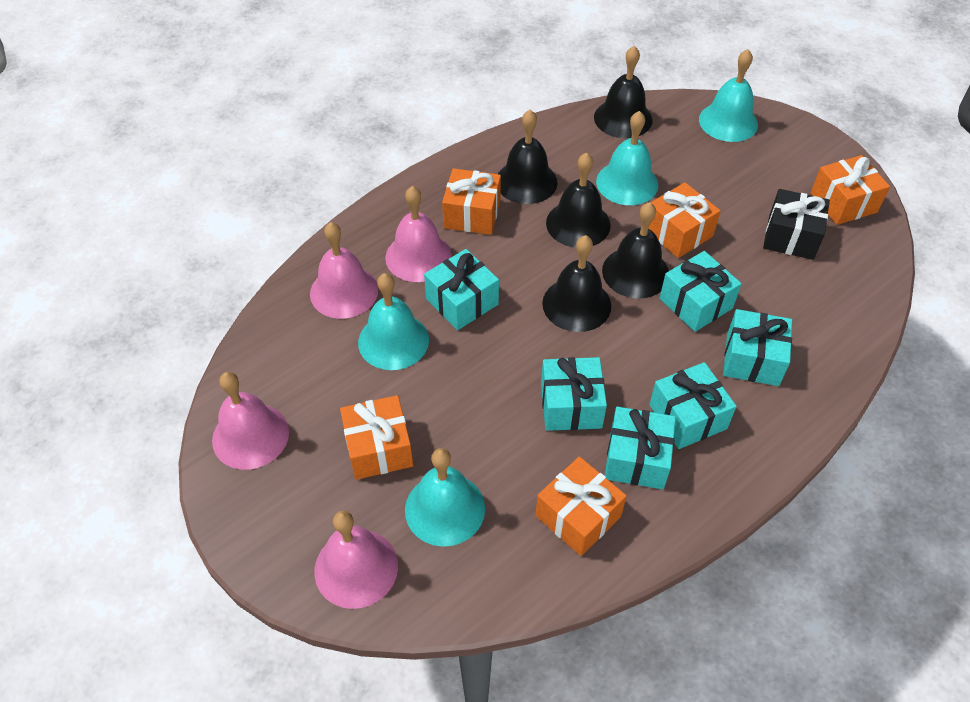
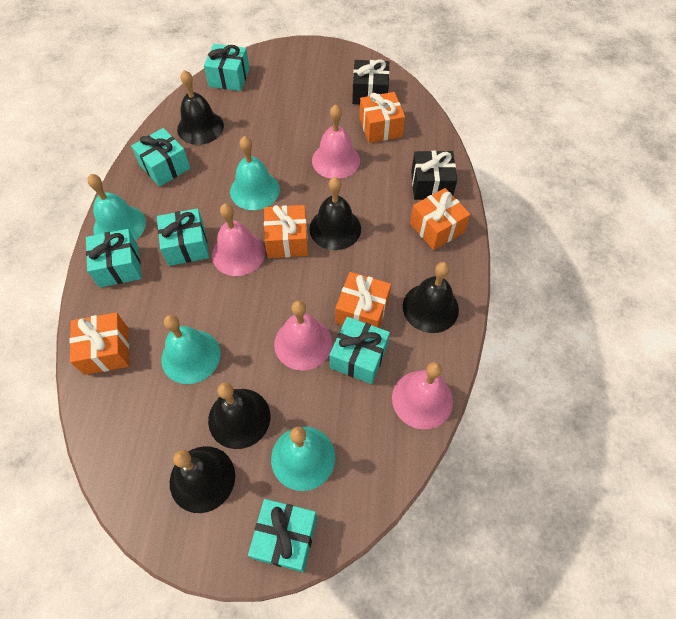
black gift: [763,189,830,260] = 1 -> [352,59,390,104] [411,151,457,200] = 2

